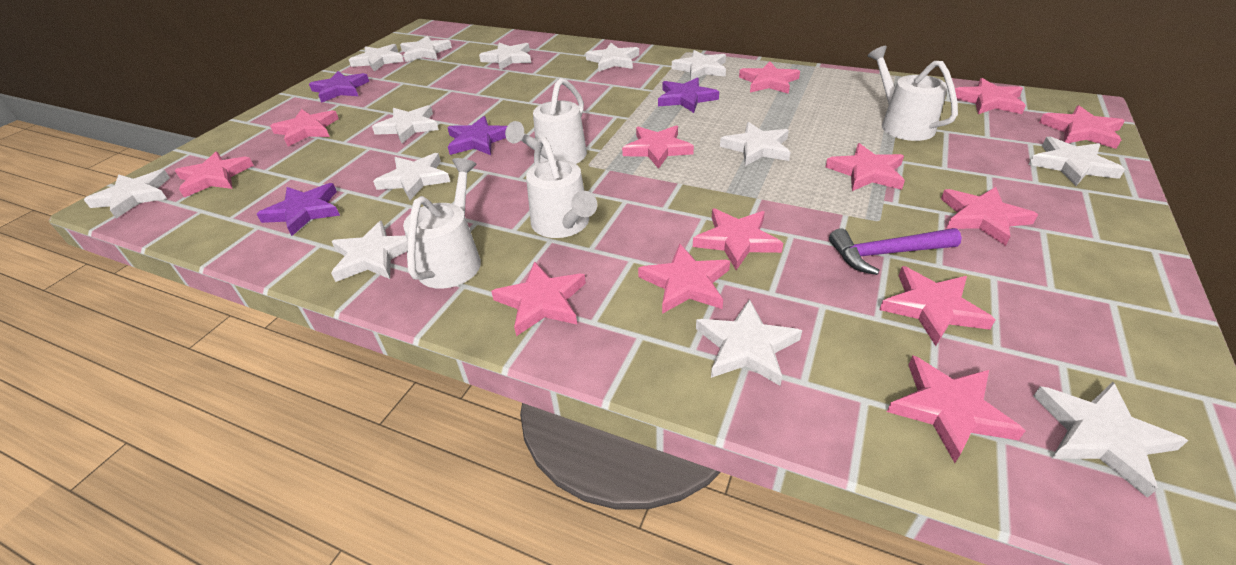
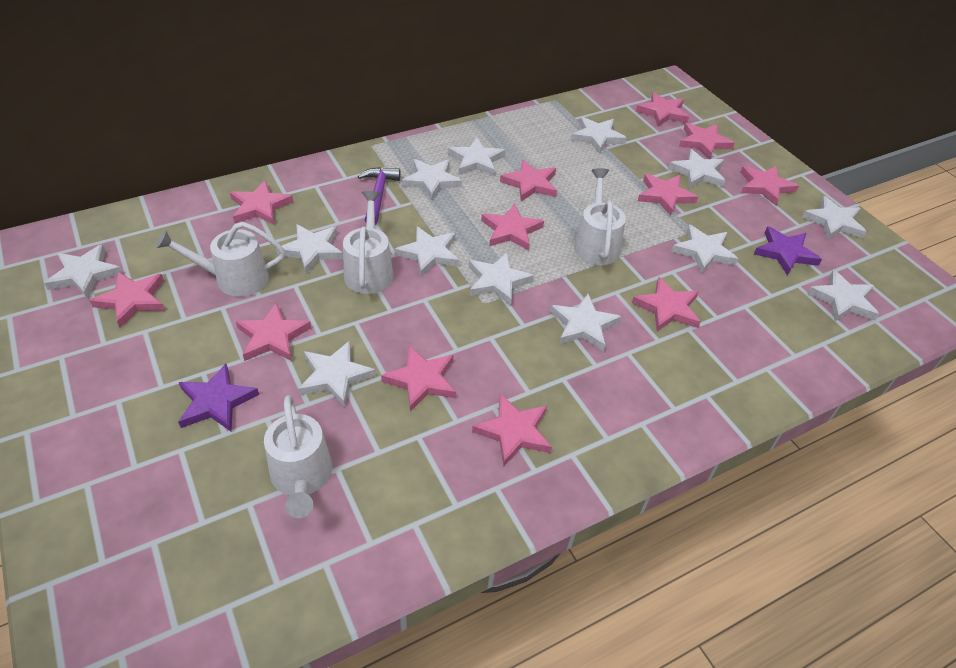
pink star: [175,152,254,198] [270,109,339,146] [491,261,586,336] [622,125,694,169] [638,244,730,314] [693,208,783,270] [739,61,800,94] [826,143,905,191] [879,266,995,346] [887,356,1025,463] [941,187,1038,246] [955,78,1026,114] [1039,105,1125,149] = 13 -> [89,272,165,328] [230,180,293,225] [236,302,311,361] [381,346,456,412] [472,394,552,466] [481,204,544,250] [500,159,557,201] [632,277,701,331] [636,92,689,127] [638,174,698,216] [679,123,735,159] [740,166,799,206] = 12
purple star: [257,183,340,236] [309,71,369,103] [447,116,507,155] [658,77,719,113] = 4 -> [178,364,259,431] [754,226,822,275] = 2

